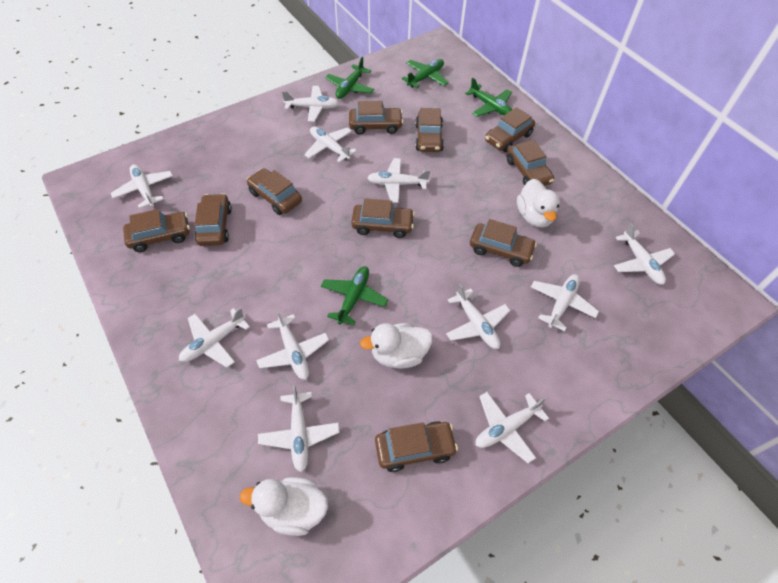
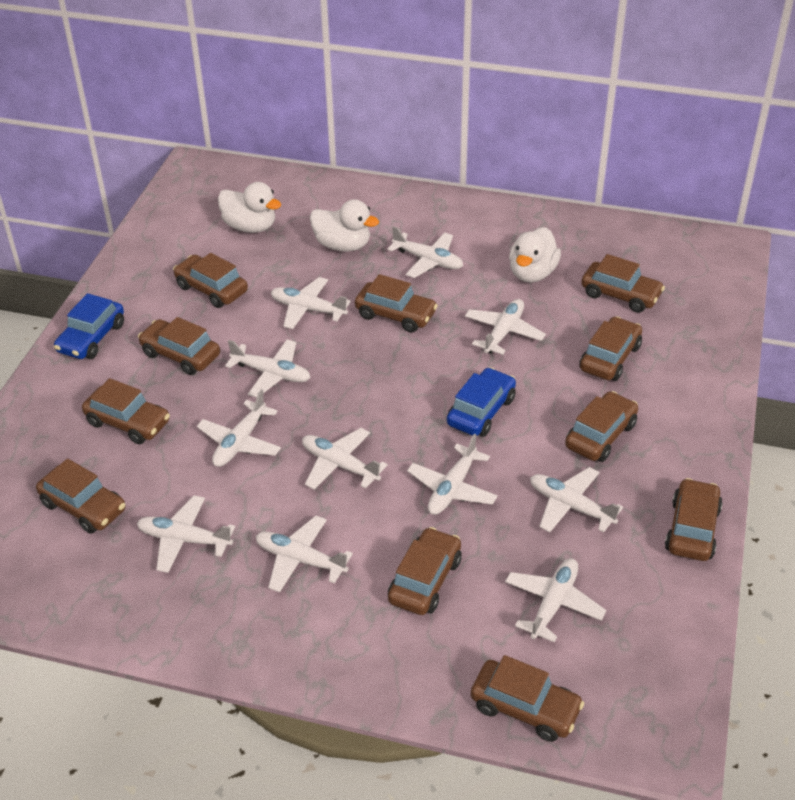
blue car: none = 0 -> [54,293,124,359] [447,367,516,437] = 2
brown car: [123,209,190,252] [194,193,232,246] [247,168,302,215] [349,101,404,135] [351,198,415,238] [375,421,458,472] [415,108,444,152] [470,219,537,267] [485,107,535,152] [507,140,554,186] = 10 -> [36,459,126,534] [82,378,170,444] [138,317,220,375] [173,253,248,308] [355,274,438,333] [388,527,462,615] [471,655,584,742] [565,391,638,462] [579,316,642,381] [581,254,665,313] [665,478,723,561] = 11
green plane: [321,266,388,325] [325,56,374,99] [402,59,449,88] [465,78,512,117] = 4 -> none = 0

